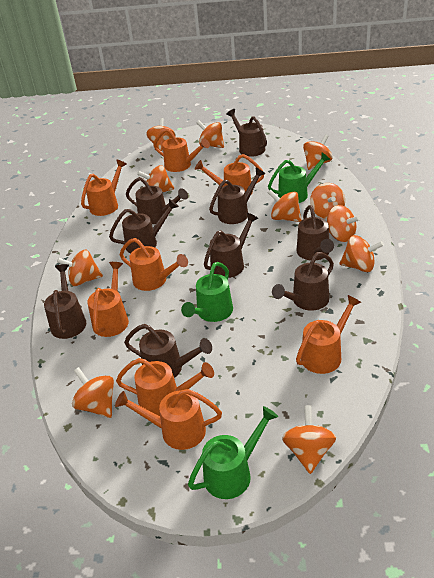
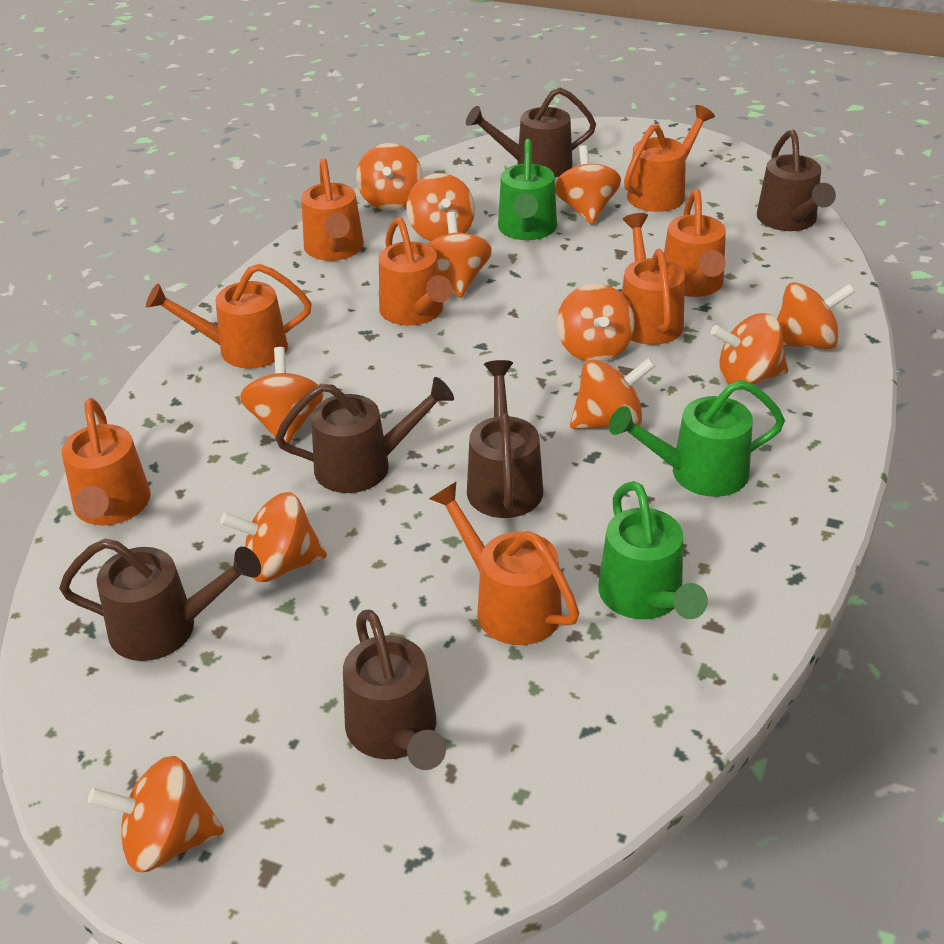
brown watering can: [44,264,86,339] [109,199,179,253] [124,324,212,378] [126,177,188,224] [204,213,258,278] [209,168,265,224] [226,109,267,157] [272,252,334,311] [296,205,334,261] = 9 -> [59,539,261,661] [275,377,454,493] [343,610,446,770] [466,87,596,177] [467,360,543,518] [757,130,836,231] = 6

